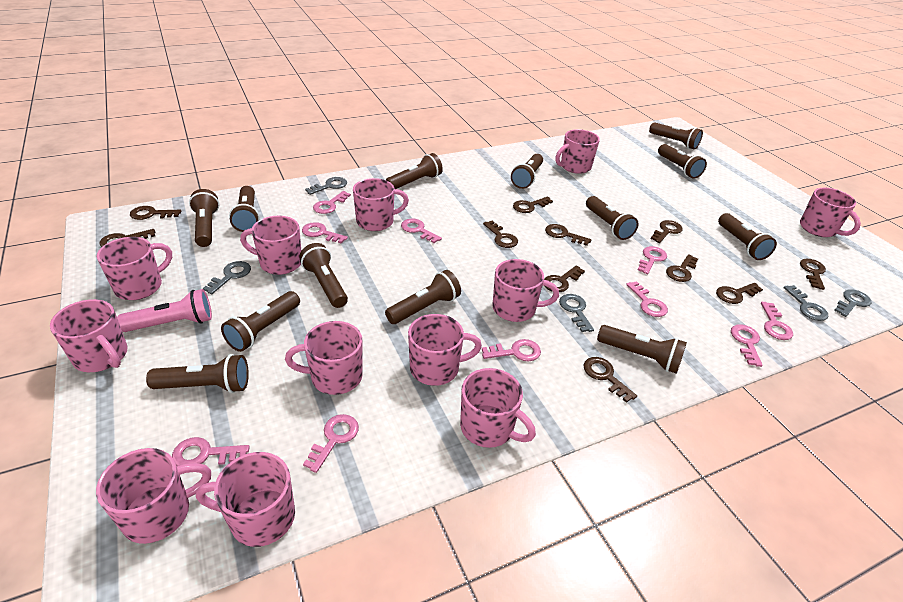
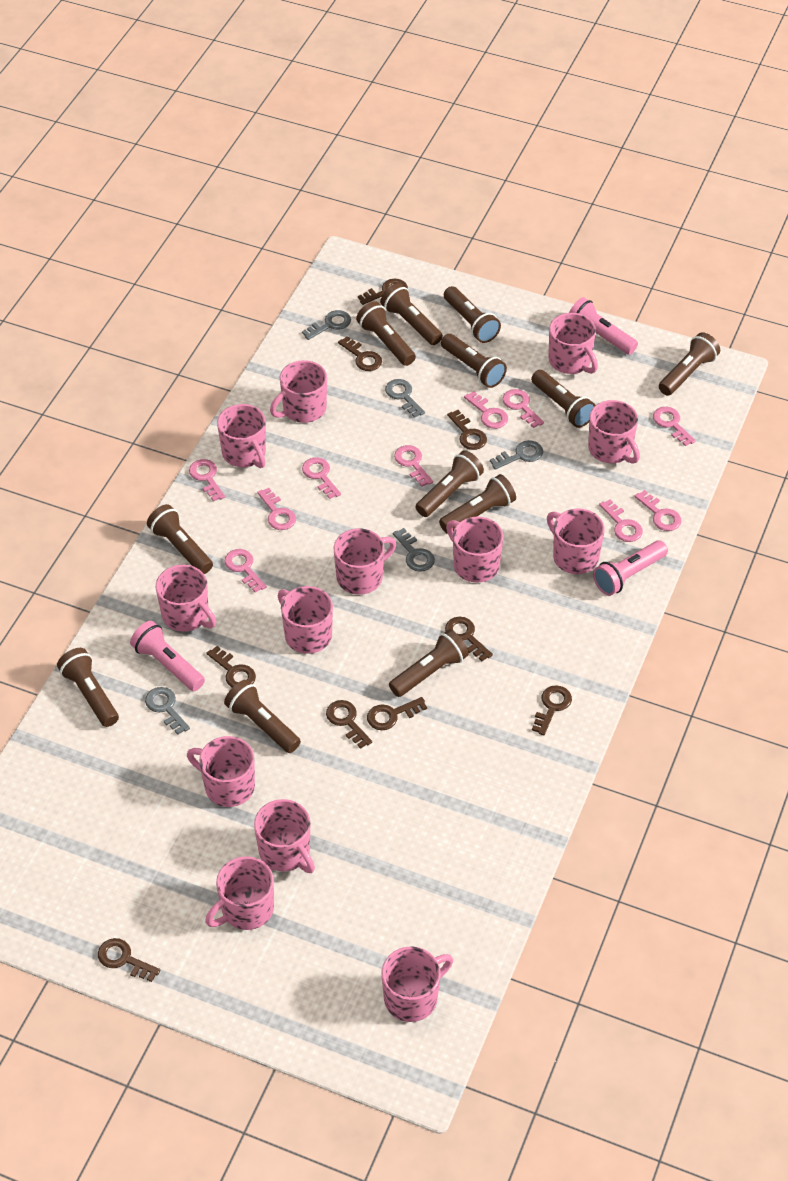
brown flashlight: [146,354,249,393] [189,189,219,247] [221,291,300,352] [229,186,260,232] [299,243,348,308] [385,270,461,324] [386,153,443,189] [511,154,543,189] [586,196,638,240] [597,325,687,374] [649,122,703,150] [658,144,707,179] [718,213,777,260] = 13 -> [57,648,119,727] [147,504,213,574] [224,680,301,753] [356,301,416,366] [380,283,443,345] [389,629,469,697] [416,450,484,517] [439,474,516,534] [441,334,507,388] [444,286,501,343] [531,370,596,428] [659,333,720,396] = 12
brown key: [100,229,155,247] [130,206,181,220] [483,221,518,248] [513,197,553,213] [544,266,585,292] [545,224,591,246] [583,357,637,403] [650,220,683,243] [666,254,698,282] [716,283,763,304] [800,259,826,290] = 11 -> [98,938,160,982] [207,646,256,688] [326,700,372,749] [338,336,382,371] [358,278,408,305] [367,697,427,730] [445,616,493,661] [447,410,487,450] [532,685,572,735] = 9
pink flashlight: [117,289,212,332] = 1 -> [130,621,205,691] [569,297,638,355] [593,540,668,596] = 3
pink mug: [50,299,128,372] [96,448,211,544] [97,237,172,300] [196,452,295,547] [240,216,301,275] [285,321,363,395] [353,178,409,231] [408,314,482,386] [460,368,536,448] [492,259,559,322] [555,129,600,174] [800,188,861,237] = 12 -> [156,565,216,632] [187,736,255,807] [205,856,274,930] [217,404,266,468] [254,799,315,873] [270,360,327,423] [278,586,333,654] [334,528,396,595] [381,946,453,1022] [446,517,503,583] [547,508,605,574] [549,313,598,374] [588,400,640,464] = 13

